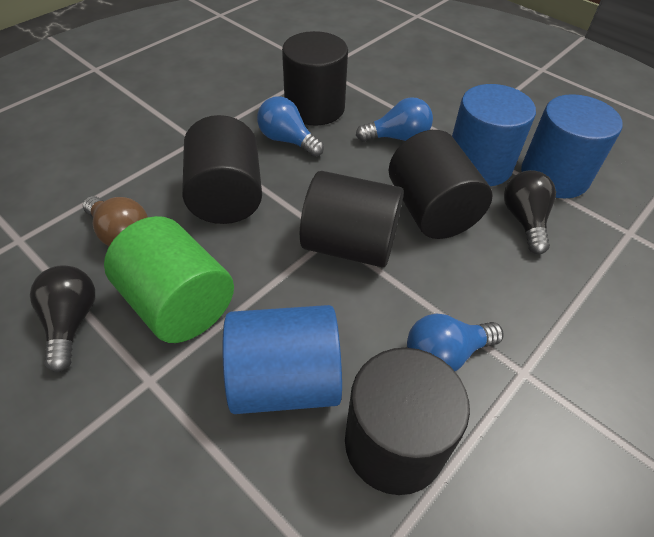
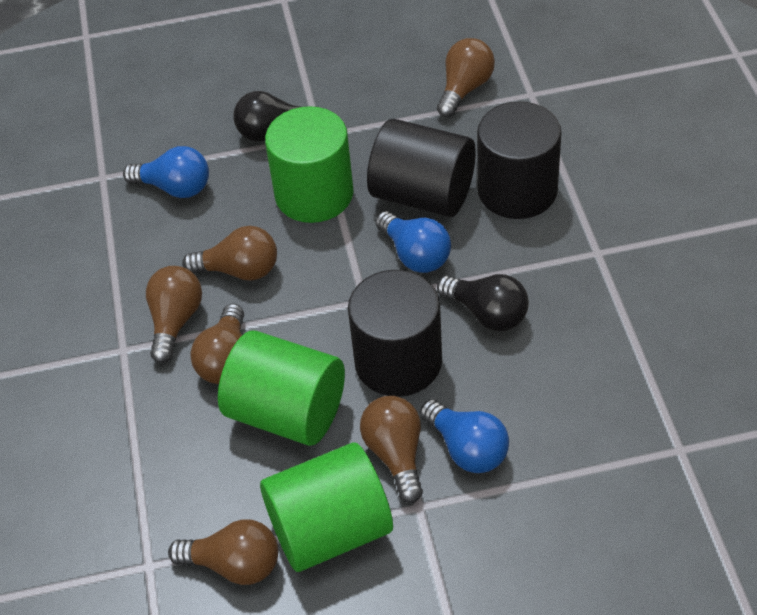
black cylinder: [182,115,262,224] [282,31,348,126] [300,171,404,267] [345,348,470,495] [389,130,493,239] = 5 -> [348,270,442,397] [367,119,476,217] [477,101,562,219] = 3
blue cylinder: [223,305,342,414] [452,84,536,186] [521,94,623,198] = 3 -> none = 0
brown light bulb: [83,196,148,246] = 1 -> [146,266,202,363] [168,519,278,585] [182,226,277,281] [191,304,244,384] [360,396,423,503] [437,38,495,117] = 6
green cylinder: [104,216,234,343] = 1 -> [218,331,345,446] [260,443,393,572] [265,106,353,223] = 3

